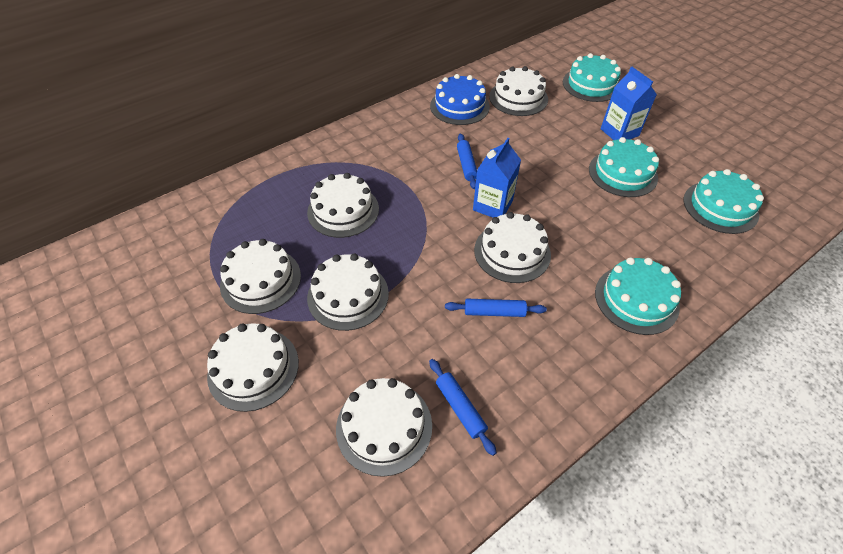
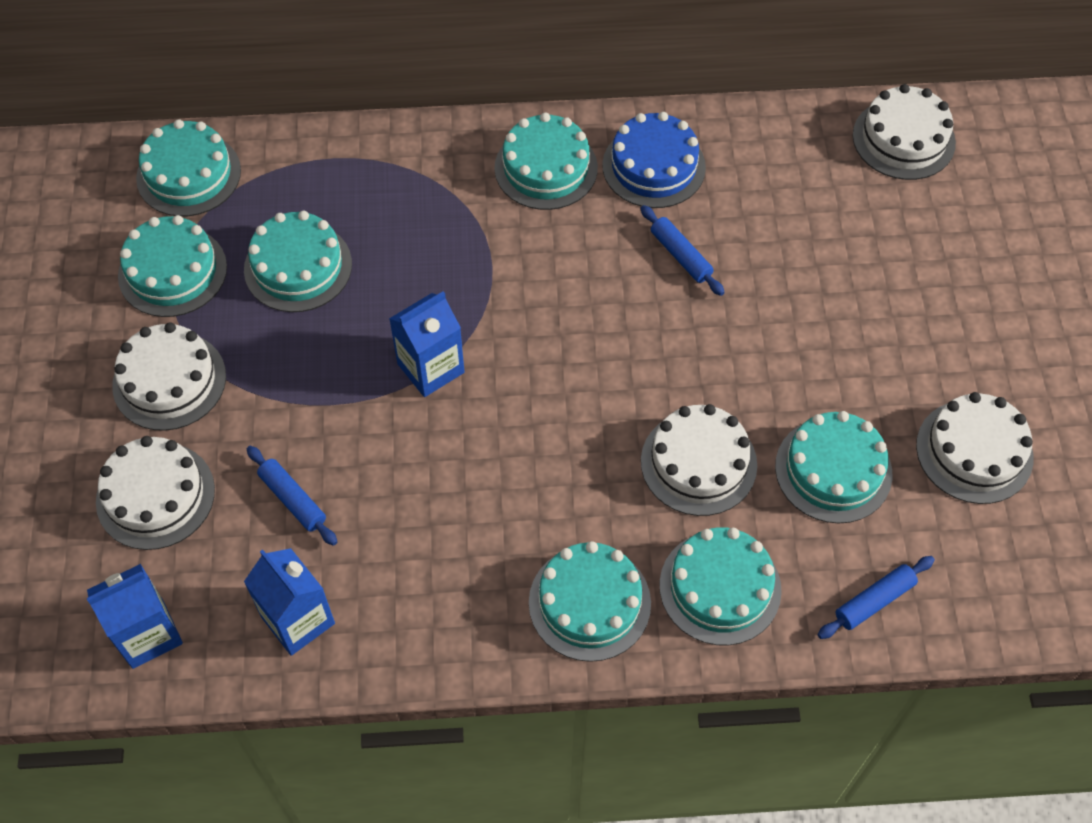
blue carton: [473,138,521,218] [601,67,657,140] = 2 -> [87,564,183,669] [244,548,335,656] [389,291,465,397] = 3
turquoise cake: [563,53,621,102] [589,137,659,197] [595,257,681,335] [684,169,764,234] = 4 -> [118,215,227,317] [136,119,241,216] [244,211,352,312] [494,113,598,210] [529,541,651,662] [659,527,782,645] [775,411,892,524] = 7
white cake: [207,323,299,412] [220,239,301,314] [307,173,379,238] [307,253,389,331] [336,378,432,477] [474,212,551,283] [489,66,548,116] = 7 -> [96,436,215,550] [112,322,226,431] [641,404,757,516] [853,84,956,180] [916,392,1034,504] = 5

